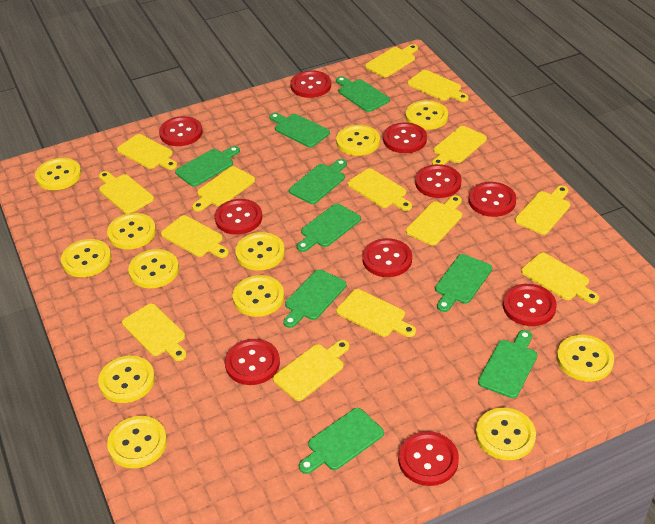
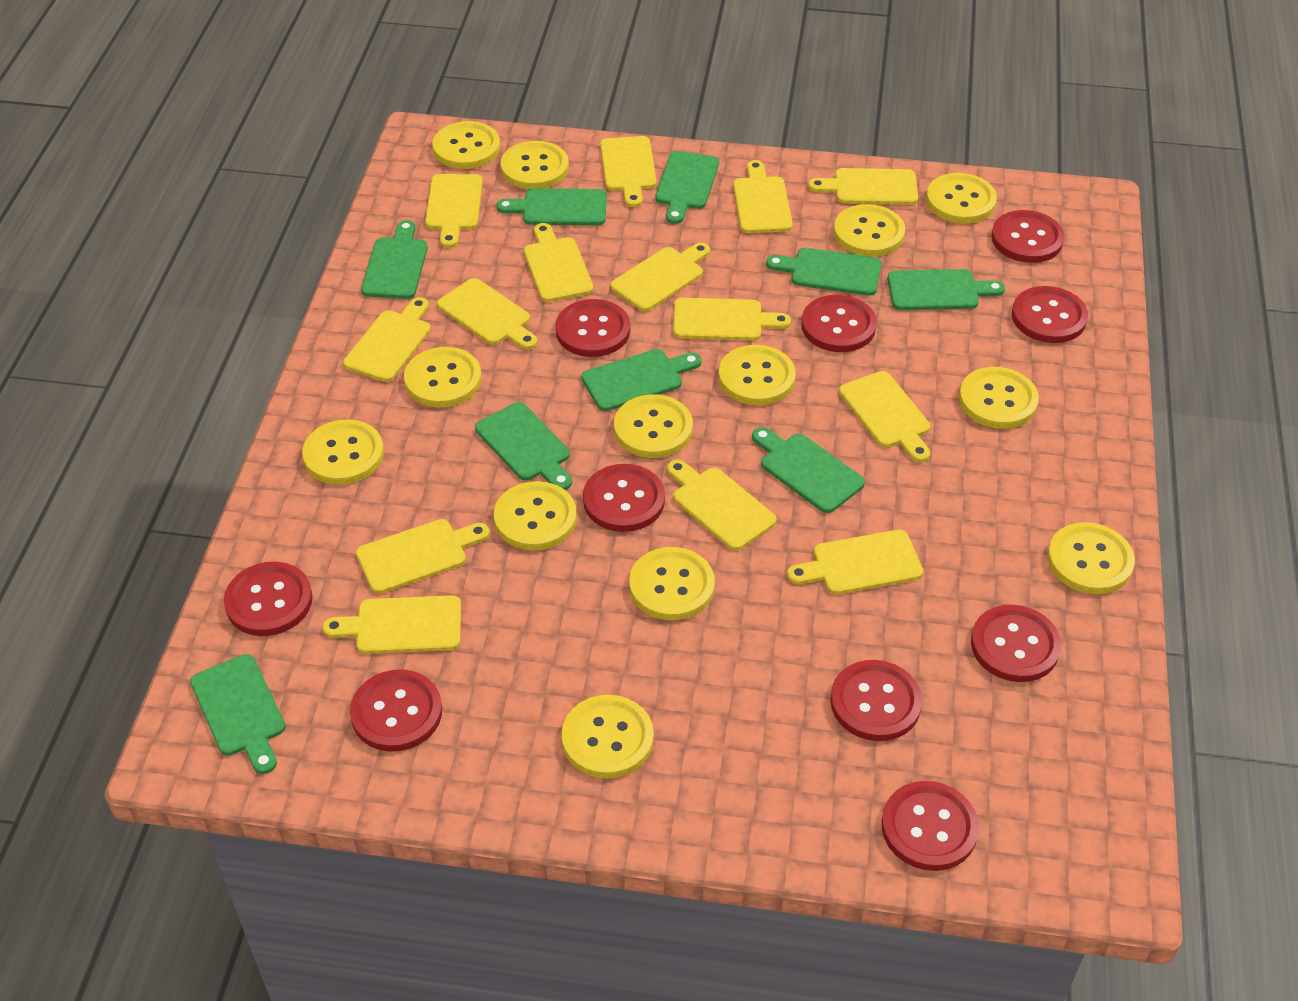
yellow button: [35,158,81,190] [61,239,111,277] [98,356,155,403] [107,213,156,250] [107,416,167,468] [128,249,179,288] [233,275,284,317] [235,232,285,271] [336,125,380,156] [405,100,448,130] [476,408,536,460] [557,335,614,382] = 12 -> [302,419,384,485] [404,347,482,408] [432,121,500,169] [494,481,577,551] [501,141,569,189] [561,695,654,778] [614,394,693,458] [629,547,715,620] [718,345,796,405] [834,204,905,257] [926,173,997,224] [959,367,1039,429] [1047,522,1135,594] = 13

